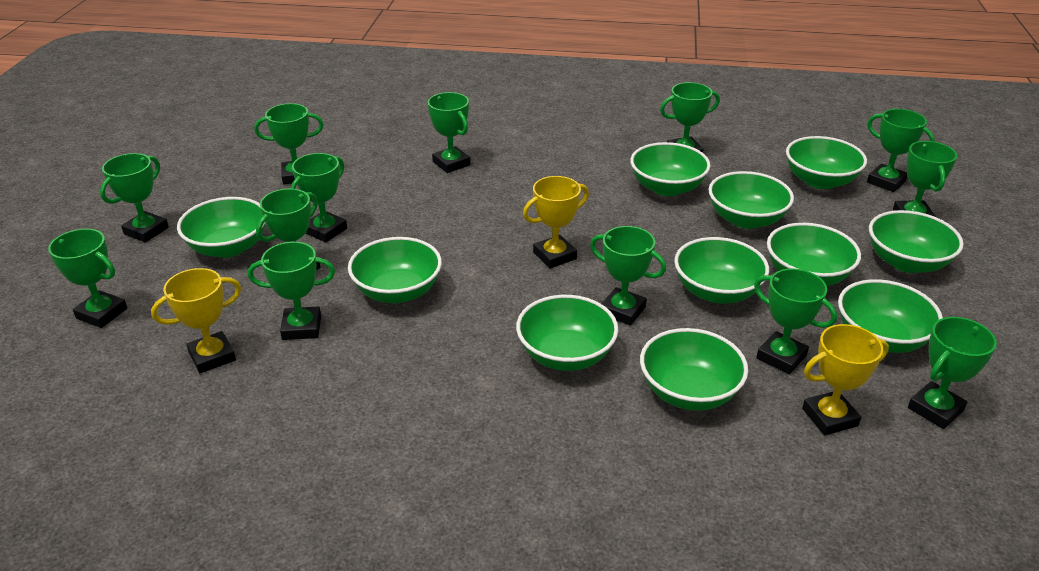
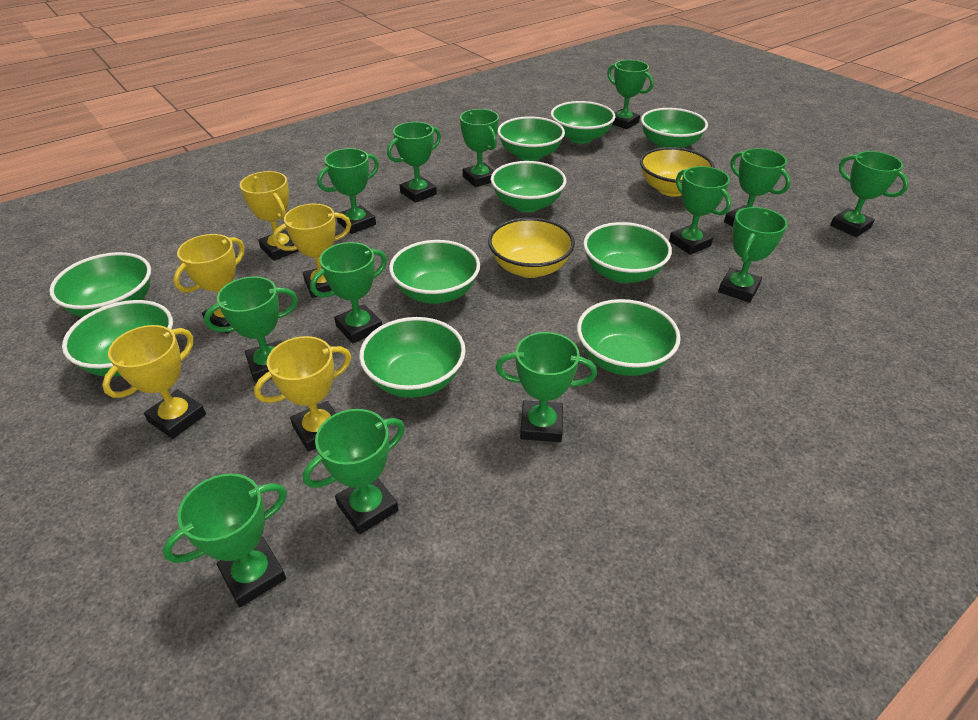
green bowl: [177,197,266,258] [348,237,442,303] [516,295,619,371] [630,142,711,196] [640,328,748,411] [674,237,769,304] [708,171,794,229] [767,223,861,286] [786,136,867,189] [838,279,943,353] [869,210,964,273] = 11 -> [49,252,151,317] [62,300,173,377] [359,317,466,398] [389,240,480,304] [491,161,566,212] [497,116,565,161] [551,101,616,144] [577,299,681,376] [583,222,672,283] [641,108,708,148] = 10
yellow bowl: none = 0 -> [488,217,575,278] [640,147,715,197] = 2
yellow trophy: [151,268,241,373] [523,176,589,268] [802,324,889,435] = 3 -> [102,325,206,439] [173,234,245,334] [240,171,299,261] [254,336,352,452] [272,204,351,298] = 5

